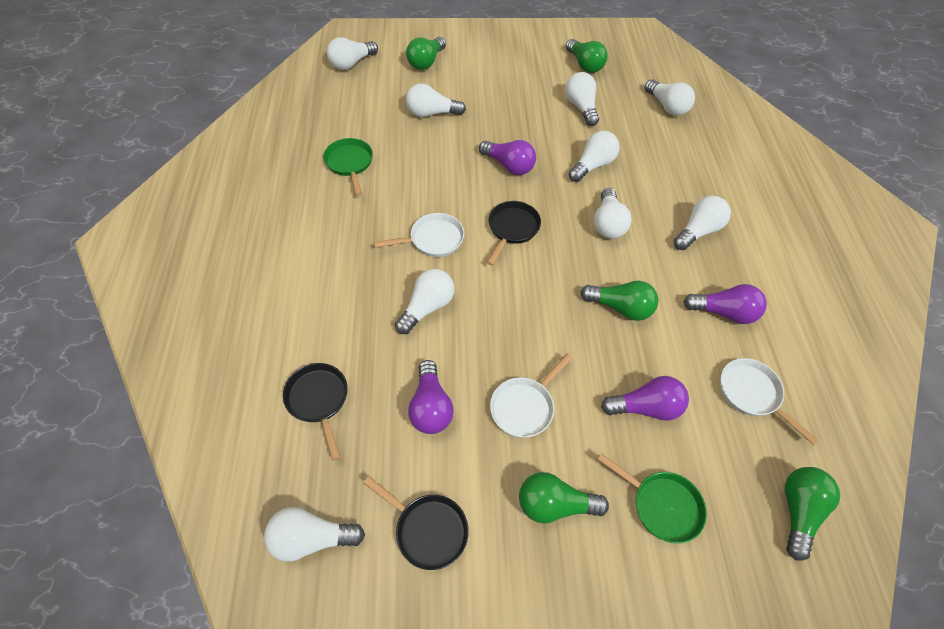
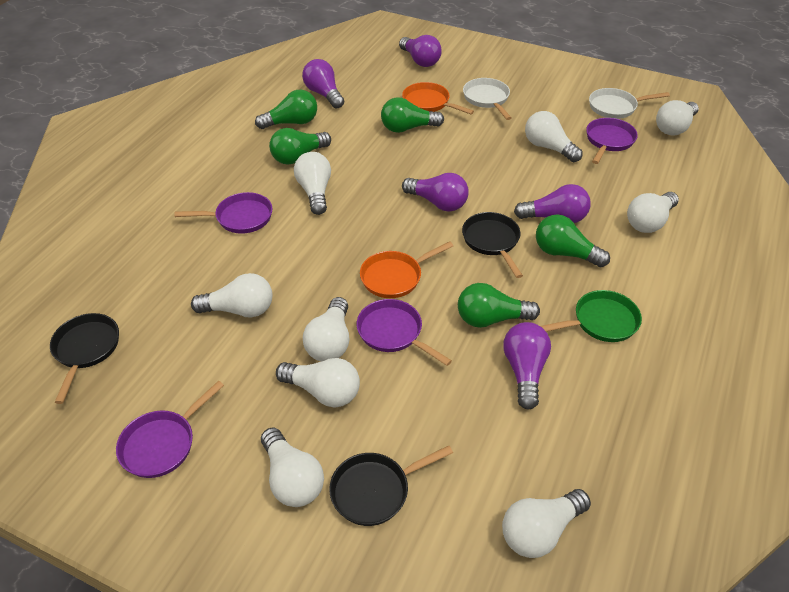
green pan: [323,138,373,196] [597,453,707,544] = 2 -> [541,290,642,342] = 1
orange pan: none = 0 -> [360,241,453,298] [402,82,474,115] = 2
purple light bulb: [408,360,454,434] [479,140,536,175] [601,376,689,421] [684,284,767,324] = 4 -> [302,59,344,109] [399,35,442,67] [402,173,469,212] [503,322,551,410] [514,184,591,223] = 5
purple pan: none = 0 -> [116,381,224,478] [174,192,272,234] [357,299,452,366] [586,118,638,164] = 4
white pan: [374,213,464,257] [490,353,572,438] [720,358,819,445] = 3 -> [463,78,511,120] [589,88,670,119] = 2

